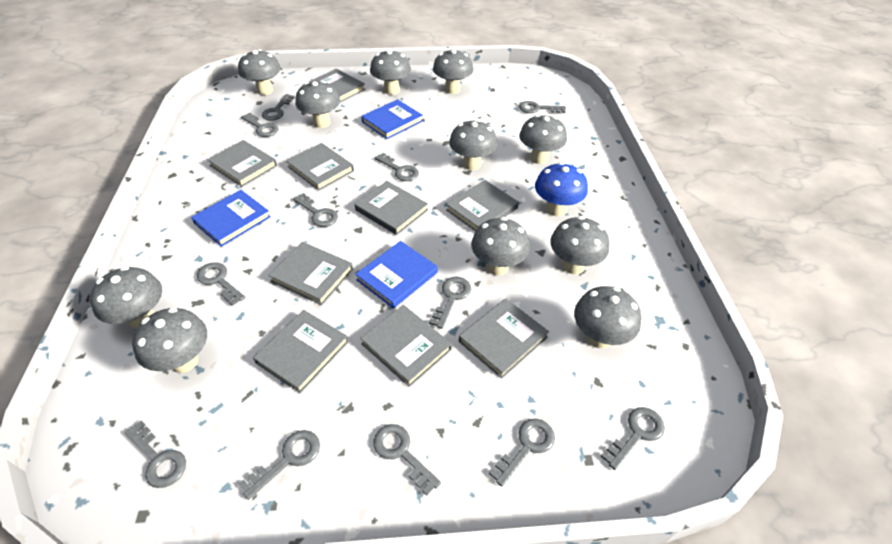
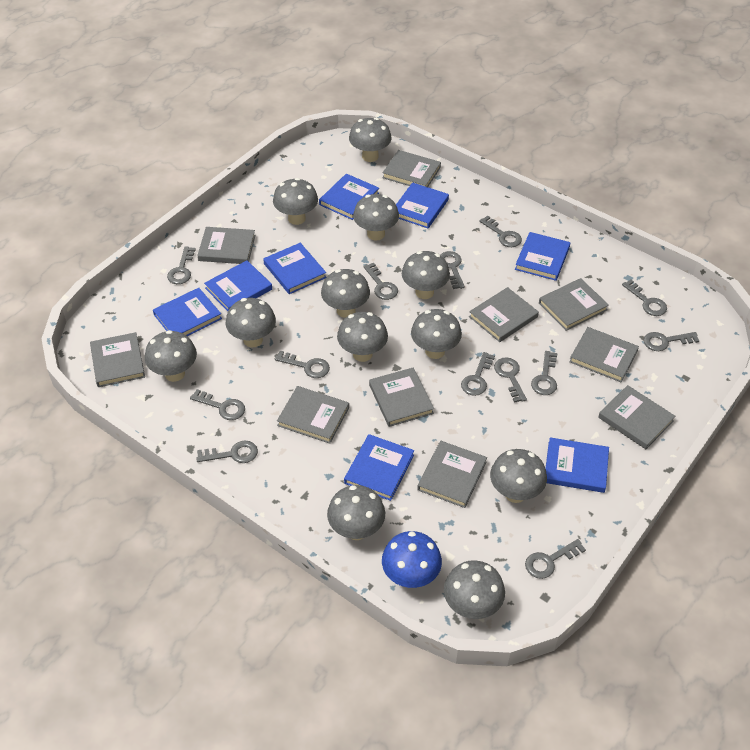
blue book: [191,190,271,247] [355,241,438,308] [361,99,423,139] = 3 -> [153,288,222,336] [204,260,272,311] [263,243,326,294] [319,174,379,220] [344,434,414,501] [396,182,449,228] [515,232,570,281] [545,437,609,493] = 8
grey book: [207,140,277,187] [253,310,349,393] [268,242,353,305] [286,143,354,191] [309,69,366,102] [355,181,428,235] [360,305,452,387] [446,180,519,231] [459,299,549,379] = 9 -> [90,332,145,387] [197,227,256,264] [277,386,349,444] [369,368,434,427] [382,150,441,187] [417,441,487,508] [469,287,539,342] [539,278,609,331] [569,327,639,382] [598,385,675,449] = 10
grey key: [125,420,186,488] [197,262,245,306] [238,430,320,500] [241,113,278,137] [262,94,295,121] [293,193,338,227] [373,424,441,496] [375,153,419,181] [429,277,471,329] [488,418,555,487] [519,101,566,113] [600,407,665,470] = 12 -> [167,247,196,284] [190,389,245,420] [196,441,258,463] [275,351,330,378] [363,263,398,300] [440,251,465,289] [461,352,495,396] [479,216,522,247] [494,357,527,403] [525,539,586,579] [531,351,557,395] [622,280,667,316] [643,332,699,351] = 13
grey mushroom: [90,266,162,329] [132,308,207,373] [238,49,281,95] [295,81,340,128] [370,50,411,95] [433,49,473,94] [449,119,497,170] [471,217,530,275] [519,114,567,164] [550,216,609,274] [574,286,642,349] = 11 -> [145,330,197,382] [226,298,276,347] [273,178,318,225] [321,269,370,318] [327,485,385,540] [337,312,388,362] [349,118,392,162] [353,194,399,241] [402,251,450,299] [411,309,462,359] [444,560,505,619] [490,449,547,503] = 12

